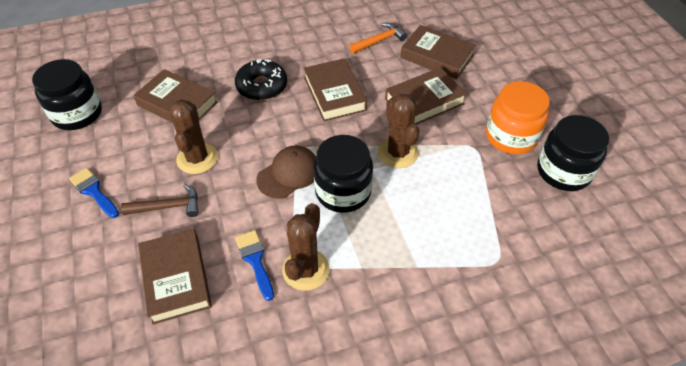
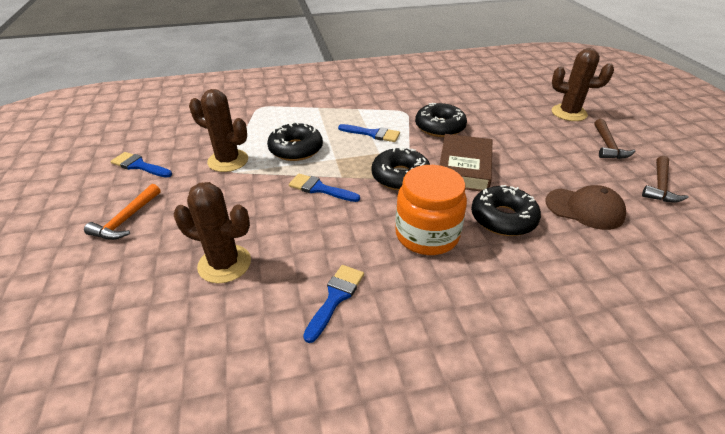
black donut: [235,59,287,101] = 1 -> [267,122,323,161] [371,147,430,190] [415,103,467,137] [471,185,541,236] = 4
black jar: [32,59,102,130] [314,135,373,213] [537,115,609,191] = 3 -> none = 0
blue brush: [69,168,119,218] [235,230,274,301] = 2 -> [111,152,172,178] [289,174,360,202] [303,265,364,343] [338,124,400,142] = 4
brown book: [133,69,217,123] [138,229,212,325] [304,58,367,121] [385,67,467,125] [400,25,476,79] = 5 -> [440,134,492,191] = 1
brown hammer: [121,184,199,217] = 1 -> [594,119,636,159] [642,156,689,203] = 2

